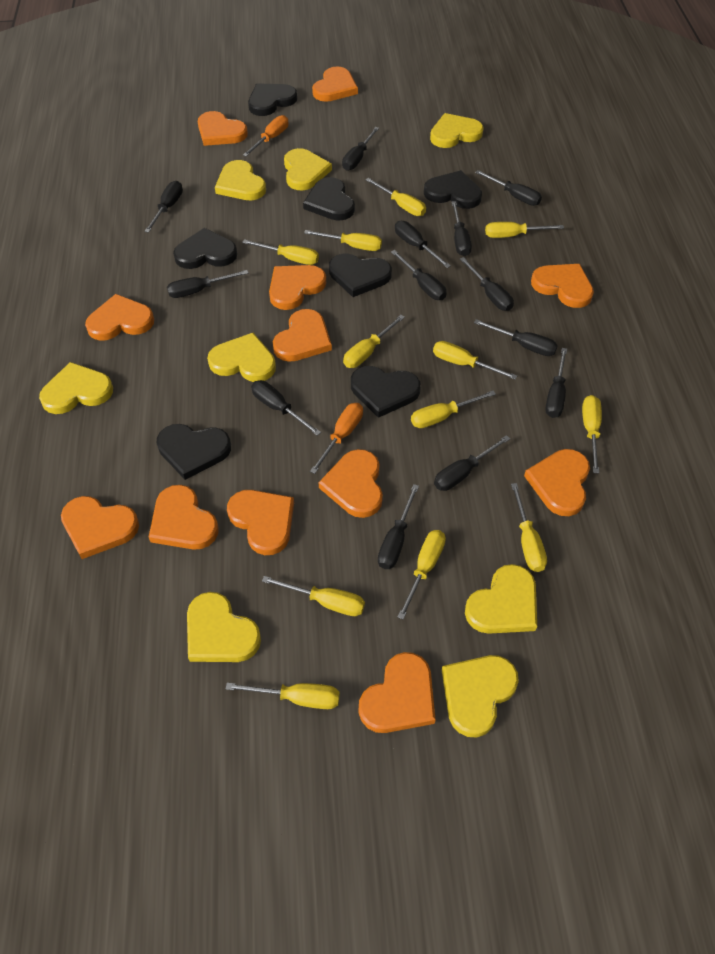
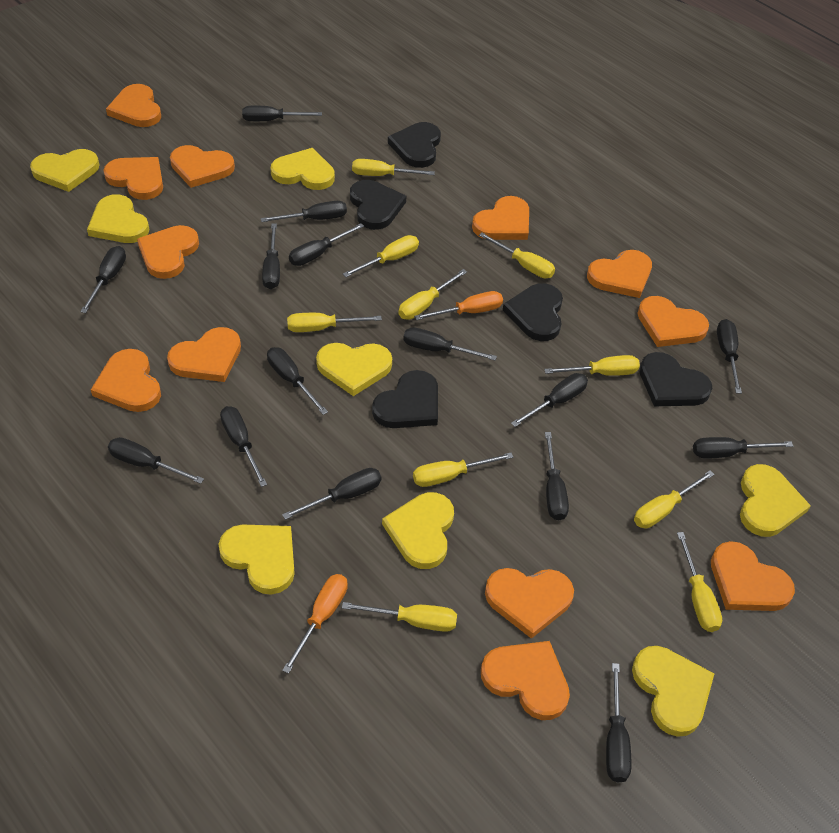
black heart: [157,424,231,480] [173,228,237,269] [248,83,297,116] [303,177,355,221] [329,254,392,297] [351,366,421,418] [424,170,482,209] = 7 -> [350,180,406,230] [372,370,438,428] [388,122,441,168] [503,283,563,341] [640,352,712,406] = 5
black screwdriver: [144,181,183,233] [167,270,249,298] [251,380,321,436] [342,127,379,171] [378,484,419,569] [391,250,447,300] [395,221,451,268] [434,435,510,491] [452,201,472,256] [460,257,514,311] [474,319,558,356] [475,170,542,206] [545,348,567,418] = 13 -> [80,246,126,313] [108,437,204,484] [220,406,267,487] [242,106,322,121] [261,201,347,222] [262,224,280,289] [267,347,328,415] [282,468,381,520] [289,223,364,266] [403,327,497,361] [511,373,588,427] [545,432,569,520] [606,663,632,782] [693,437,793,459] [717,319,742,394] = 15
yellow screwdriver: [225,683,340,709] [242,239,319,265] [262,576,365,616] [304,230,382,251] [343,315,405,368] [366,178,426,216] [398,530,446,620] [411,391,496,428] [433,341,517,380] [485,222,564,238] [511,483,547,572] [582,395,602,473] = 12 -> [287,313,382,332] [342,602,457,632] [343,235,419,277] [352,159,435,176] [398,269,467,320] [413,452,514,487] [479,233,555,278] [544,355,640,376] [634,470,715,528] [677,532,722,632] = 10

